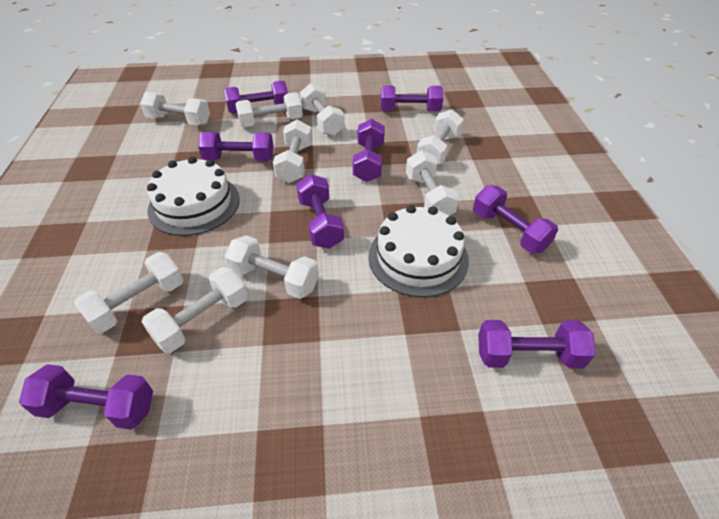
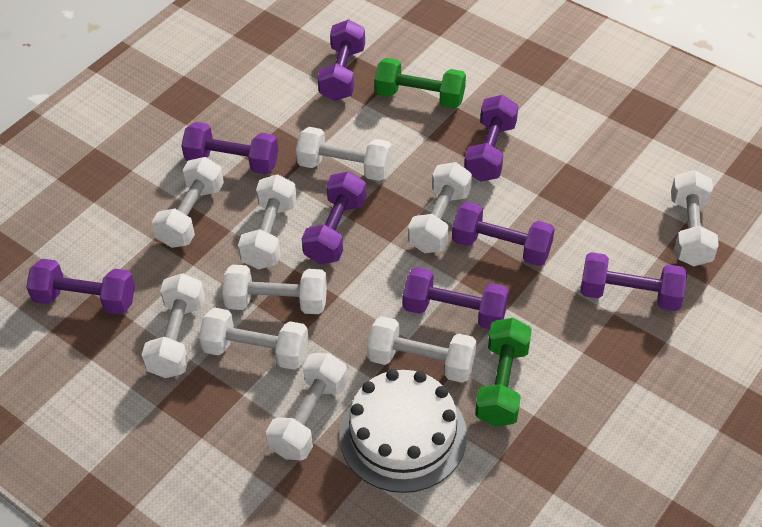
green dumbbell: none = 0 -> [375,58,466,109] [475,318,532,426] = 2
white cake: [147,156,240,236] [368,205,469,297] = 2 -> [340,369,467,493] = 1
white dumbbell: [74,252,183,333] [140,92,210,125] [141,267,248,353] [225,235,319,299] [235,92,303,127] [273,120,312,183] [300,83,344,136] [406,150,459,216] [417,109,464,165] = 9 -> [142,273,205,378] [152,157,224,248] [199,308,309,370] [222,265,327,314] [238,174,297,269] [266,353,348,460] [296,127,392,181] [367,316,476,383] [408,162,472,253] [671,170,719,266] = 10

